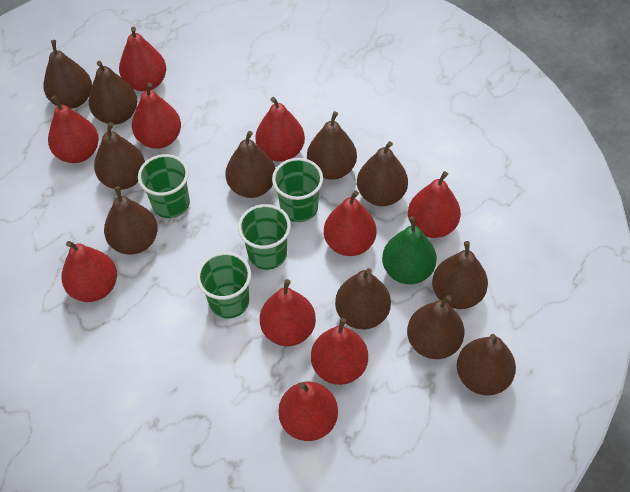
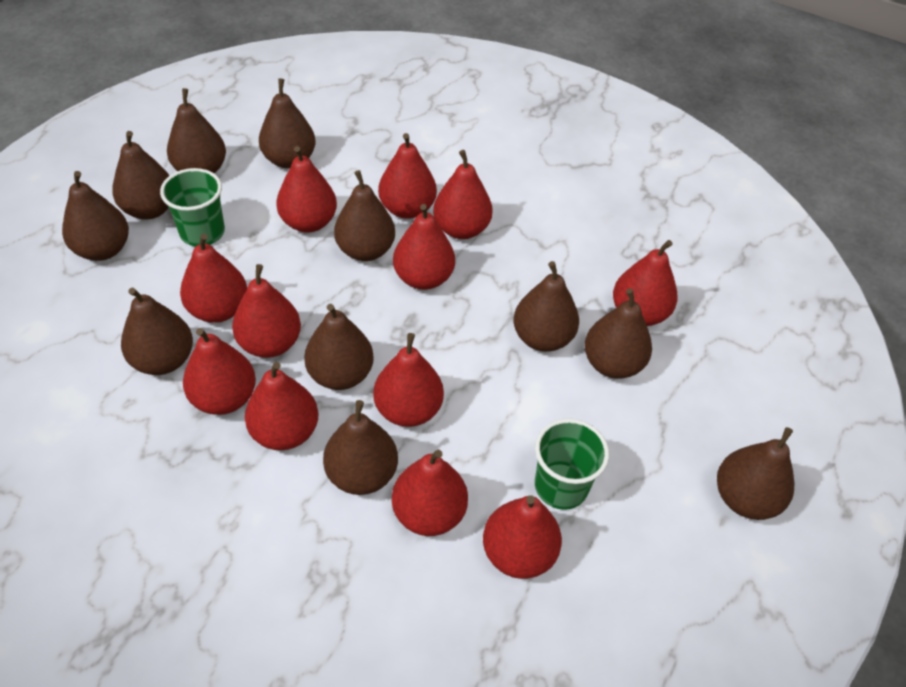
green cup: [138,154,190,218] [197,252,251,318] [238,204,291,270] [272,158,323,222] = 4 -> [160,168,225,246] [535,418,609,510] = 2
green pear: [382,216,437,284] = 1 -> none = 0
red pear: [48,96,99,163] [62,241,117,302] [119,27,166,91] [132,83,181,149] [255,97,305,162] [260,279,316,346] [278,382,338,441] [311,318,368,385] [324,190,376,256] [408,171,461,238] = 10 -> [180,234,247,323] [183,328,256,415] [232,264,301,358] [245,362,318,450] [276,146,337,233] [373,333,444,427] [378,133,437,219] [392,449,468,536] [393,204,455,290] [433,150,493,239] [483,495,562,579] [613,240,678,326] = 12

